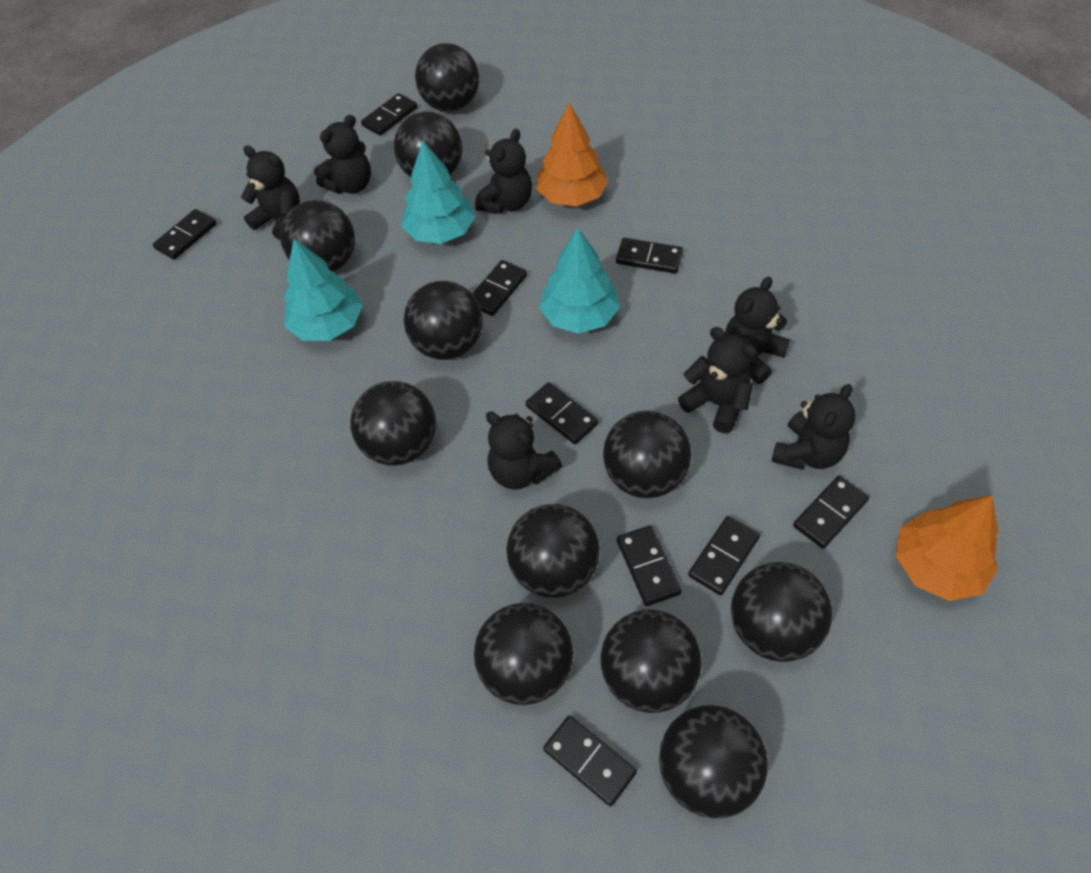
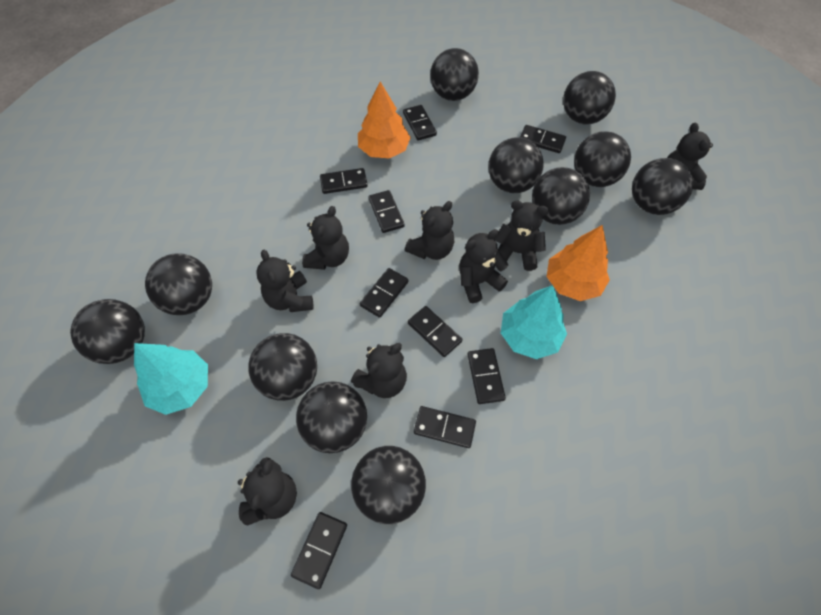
black teddy bear: [241,145,300,240] [314,115,371,194] [475,129,532,214] [486,412,562,490] [678,327,757,433] [725,277,790,384] [772,384,856,470] = 7 -> [238,457,297,526] [256,250,314,312] [302,206,349,270] [351,343,407,398] [405,201,454,260] [459,229,508,303] [495,200,549,271] [667,122,713,190] = 8
turquoise tree: [284,238,363,341] [401,141,475,244] [539,228,620,334] = 3 -> [134,343,208,415] [501,285,567,359] = 2

